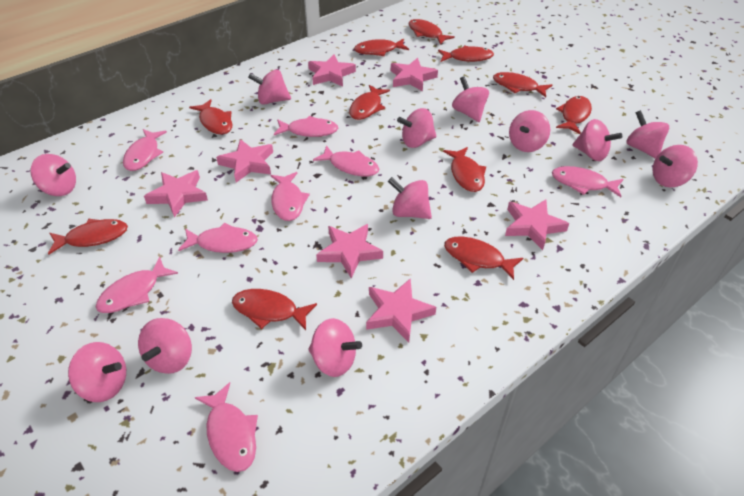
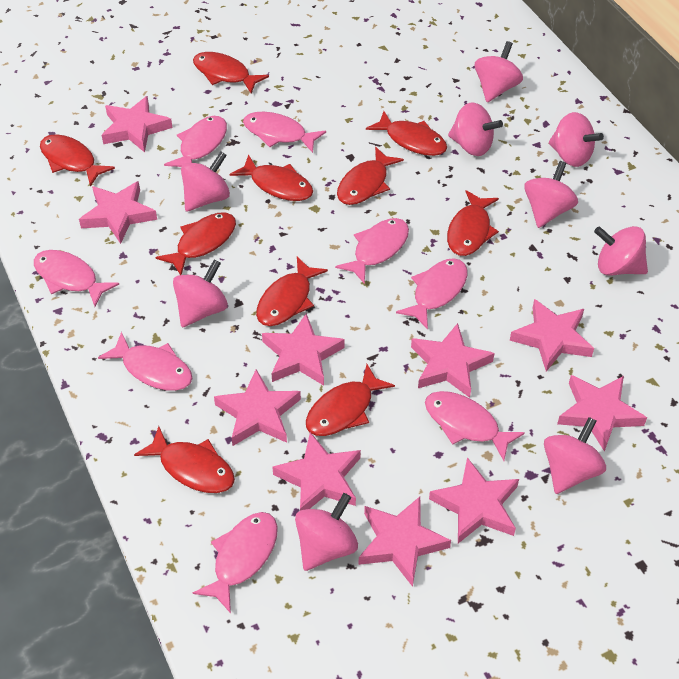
pink spinning top: [30,154,76,196] [68,342,126,402] [138,318,192,374] [248,69,291,105] [308,318,362,377] [388,177,432,219] [397,108,437,148] [452,76,489,122] [509,110,550,152] [573,119,622,161] [626,110,669,159] [653,145,698,187] = 12 -> [173,259,228,327] [181,152,230,212] [295,493,358,571] [448,102,503,156] [475,41,523,102] [524,161,578,228] [544,417,606,494] [549,112,604,167] [594,226,648,276] = 9
pink star: [144,170,208,217] [216,139,273,182] [308,54,356,87] [316,224,383,278] [366,278,436,343] [391,58,438,91] [505,199,569,250] = 7 -> [79,181,157,244] [102,96,173,153] [214,369,301,446] [262,313,345,386] [273,432,361,510] [358,497,451,587] [411,323,495,398] [429,457,519,543] [510,299,594,372] [557,375,647,452] = 10
red fish: [48,219,128,255] [189,99,232,134] [232,289,317,330] [349,85,390,120] [354,38,409,56] [409,19,455,45] [438,45,494,62] [443,147,486,192] [444,237,523,280] [493,72,552,97] [556,96,592,134] = 11 -> [40,134,115,187] [134,426,235,493] [156,212,236,275] [193,52,269,93] [229,155,313,201] [256,257,328,326] [306,364,395,436] [337,147,404,205] [366,111,447,156] [447,190,499,256] = 10

